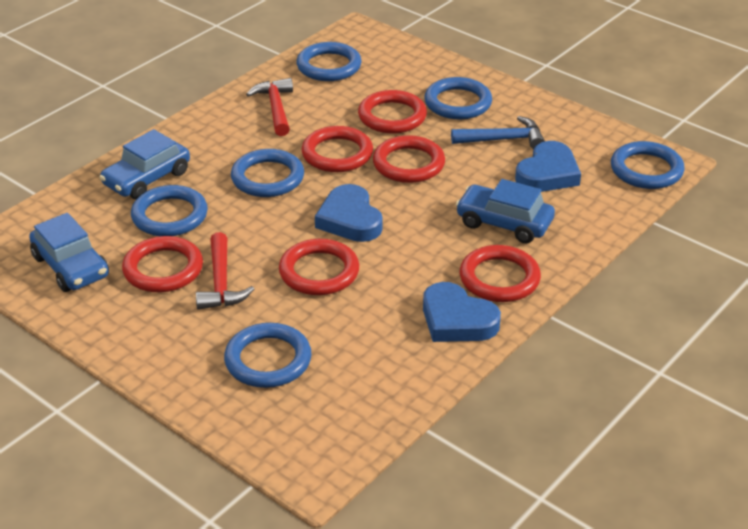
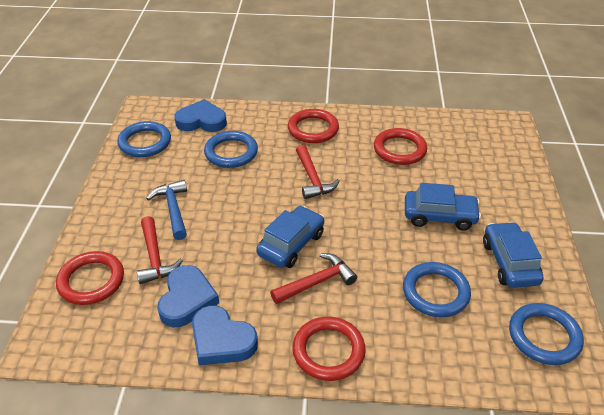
blue ring: [131,185,208,236] [224,323,312,388] [231,149,304,197] [297,42,362,81] [424,77,492,119] [611,141,684,189] = 6 -> [117,121,171,157] [204,131,258,168] [403,262,471,317] [509,303,584,365] = 4
red hammer: [196,232,254,310] [246,78,293,136] = 2 -> [137,216,183,284] [270,253,357,304] [296,145,340,199] = 3
red ring: [122,236,203,292] [279,239,359,295] [301,126,373,172] [358,90,427,133] [373,135,445,183] [459,245,541,302] = 6 -> [56,251,124,305] [288,109,339,143] [292,317,366,381] [374,128,427,165] = 4

